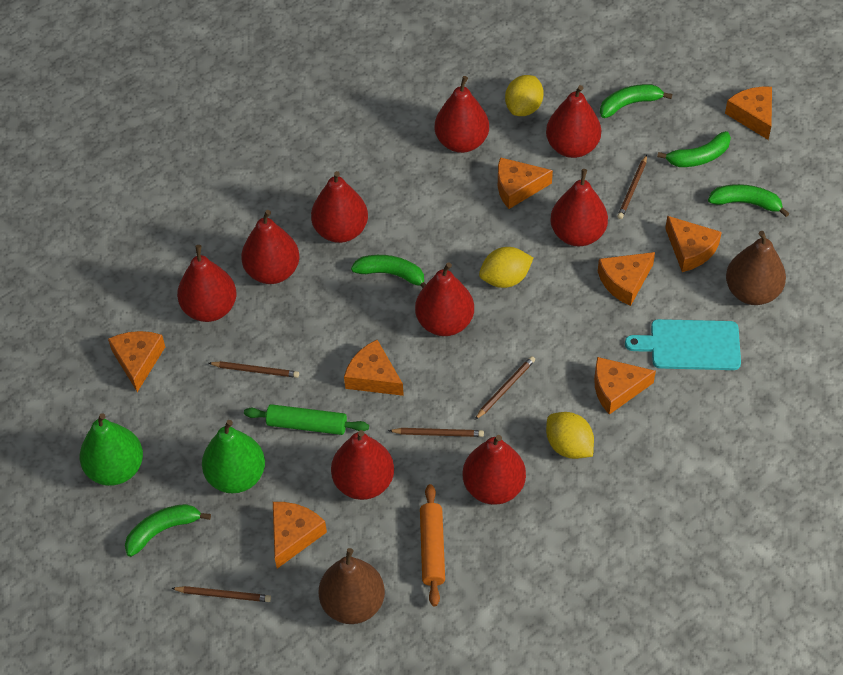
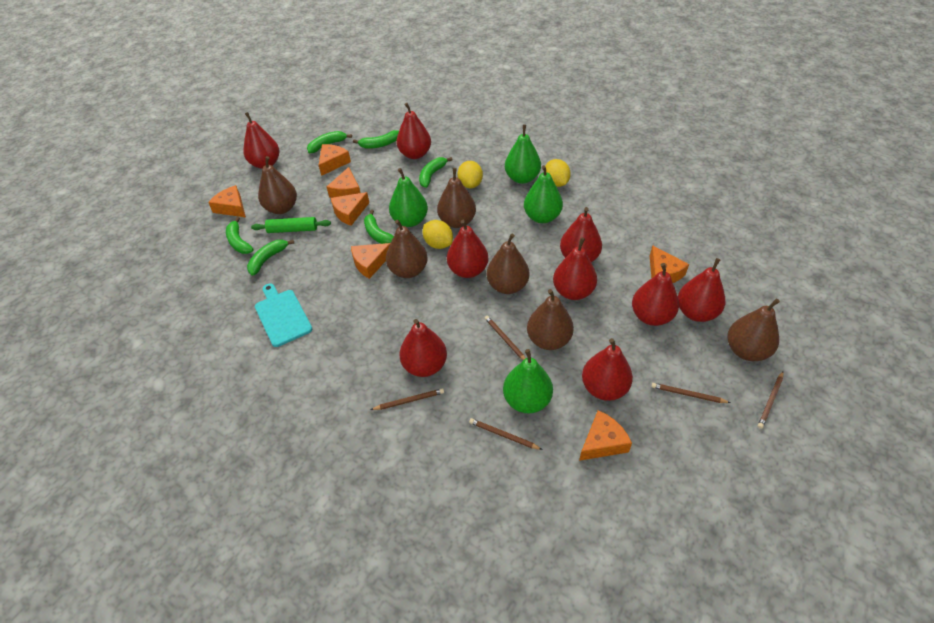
brown pear: [319,548,385,624] [726,231,786,305] = 2 -> [258,156,297,214] [386,220,428,278] [437,168,476,228] [487,234,529,294] [527,289,574,350] [727,299,780,361] = 6
green banana: [125,504,211,557] [351,255,426,288] [600,84,672,118] [657,131,731,167] [708,184,790,217] = 5 -> [226,217,254,254] [247,240,295,276] [307,131,352,153] [353,130,399,149] [364,210,394,244] [419,157,453,188] = 6
green pear: [80,413,143,486] [202,420,265,493] = 2 -> [389,168,428,227] [503,349,553,413] [505,124,541,184] [524,165,563,223] = 4
orange cheese: [108,331,165,392] [273,502,327,569] [344,340,404,396] [498,157,553,209] [594,357,656,415] [598,252,655,306] [665,216,722,272] [725,87,772,140] = 8 -> [208,185,246,217] [319,144,351,176] [327,167,360,198] [331,192,369,226] [351,243,390,279] [579,410,632,461] [650,245,689,283] = 7
orange rolling pin: [420,484,445,606] = 1 -> none = 0

